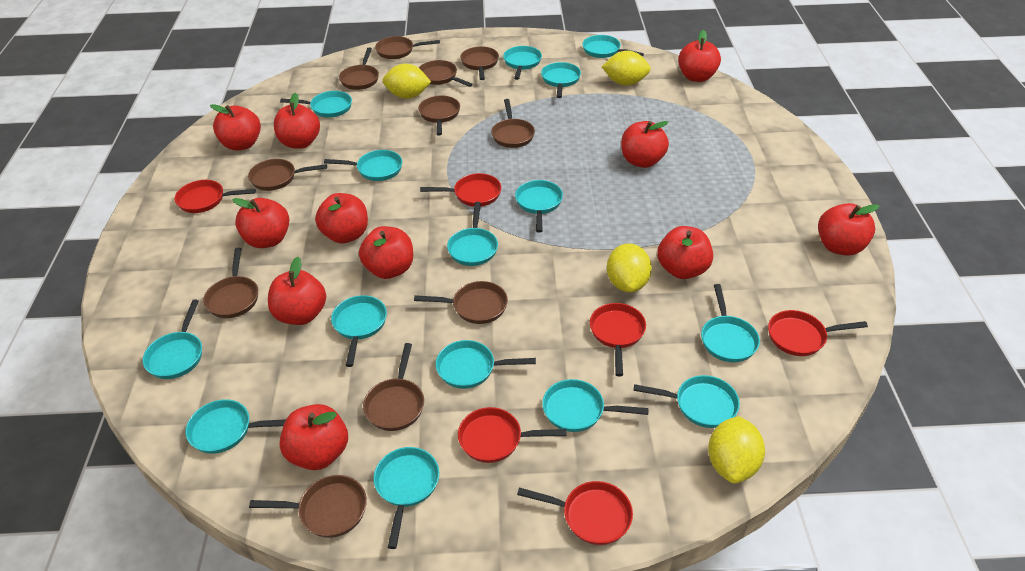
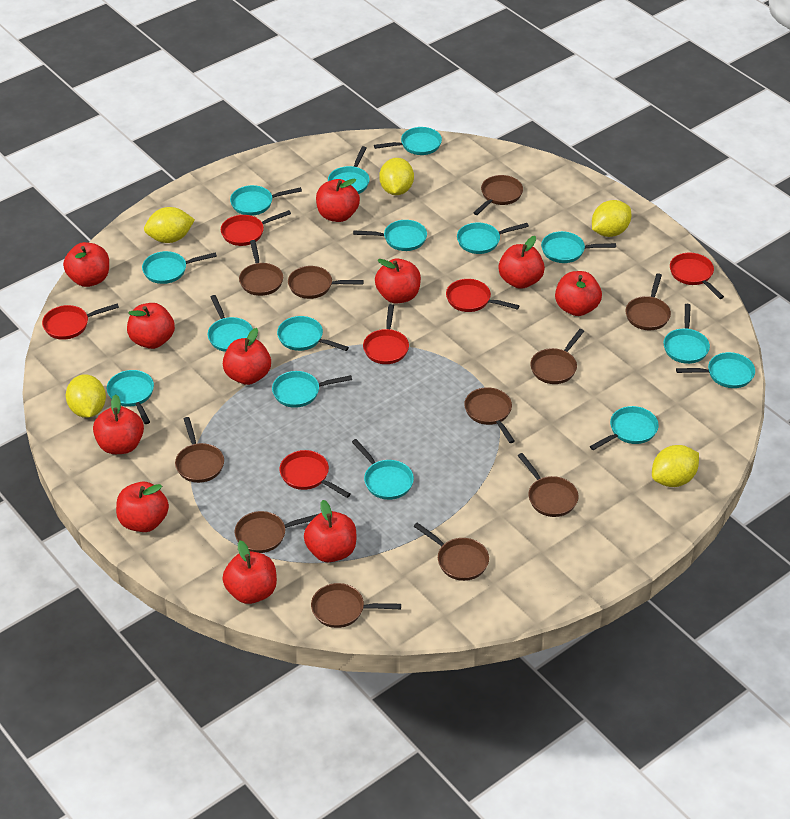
yellow lemon: [382,64,431,99] [602,51,651,85] [607,243,652,293] [708,416,765,484] = 4 -> [66,374,106,418] [144,207,195,243] [379,158,414,195] [592,200,631,237] [652,445,699,487] = 5

